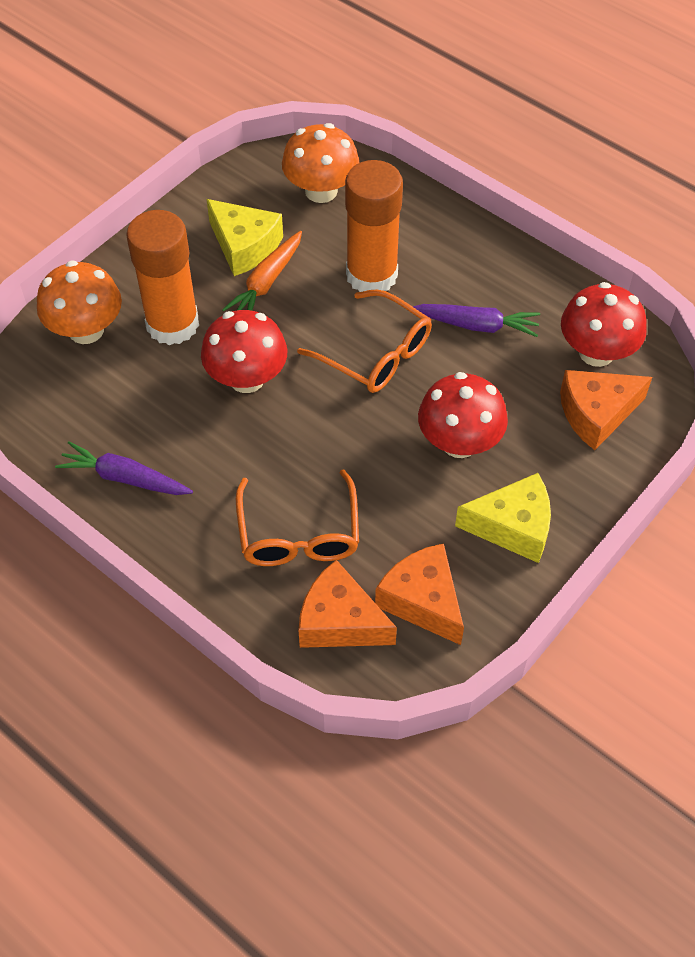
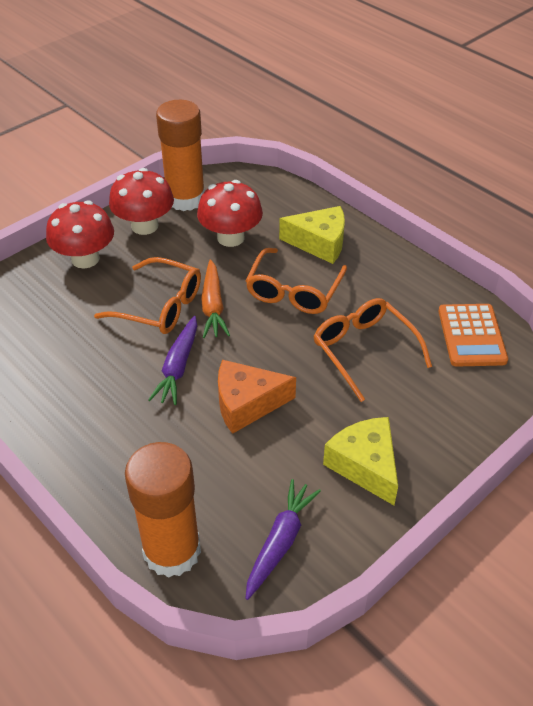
orange calculator: none = 0 -> [438,304,508,367] = 1
orange cheese: [298,560,397,648] [375,543,464,645] [560,370,652,450] = 3 -> [218,360,296,434] = 1
orange glasses: [236,469,359,566] [297,289,432,393] = 2 -> [94,257,201,334] [246,248,347,314] [313,298,432,402] = 3
orange mushroom: [37,260,122,344] [282,123,359,203] = 2 -> none = 0

